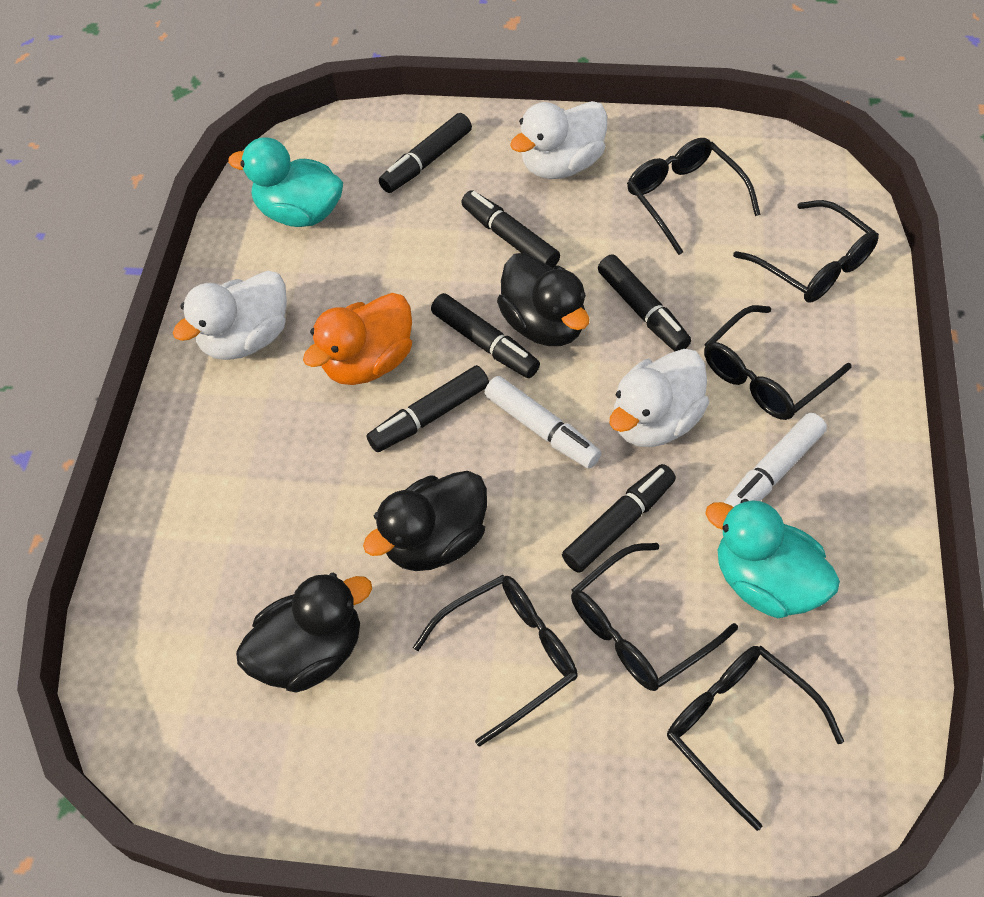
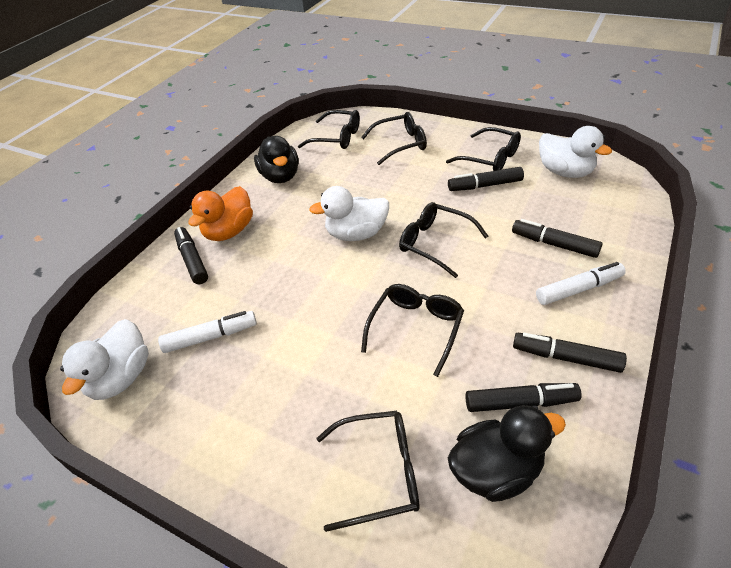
black duck: [236,573,372,693] [363,471,487,571] [497,253,589,346] = 3 -> [254,136,299,183] [448,405,566,502] = 2
black marker: [367,365,489,452] [379,113,472,193] [431,293,540,378] [461,191,560,268] [562,464,676,573] [598,254,691,351] = 6 -> [174,227,208,284] [448,167,524,191] [465,383,581,412] [512,219,602,258] [513,333,627,373] = 5
turquoise duck: [228,137,343,227] [705,499,840,618] = 2 -> none = 0

